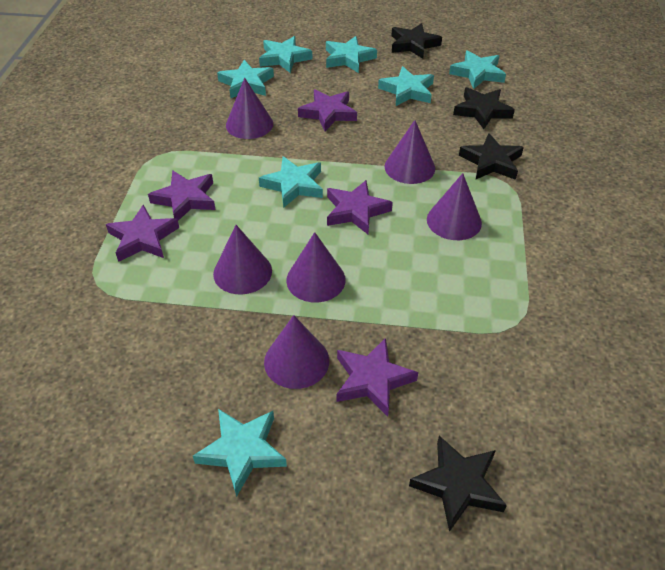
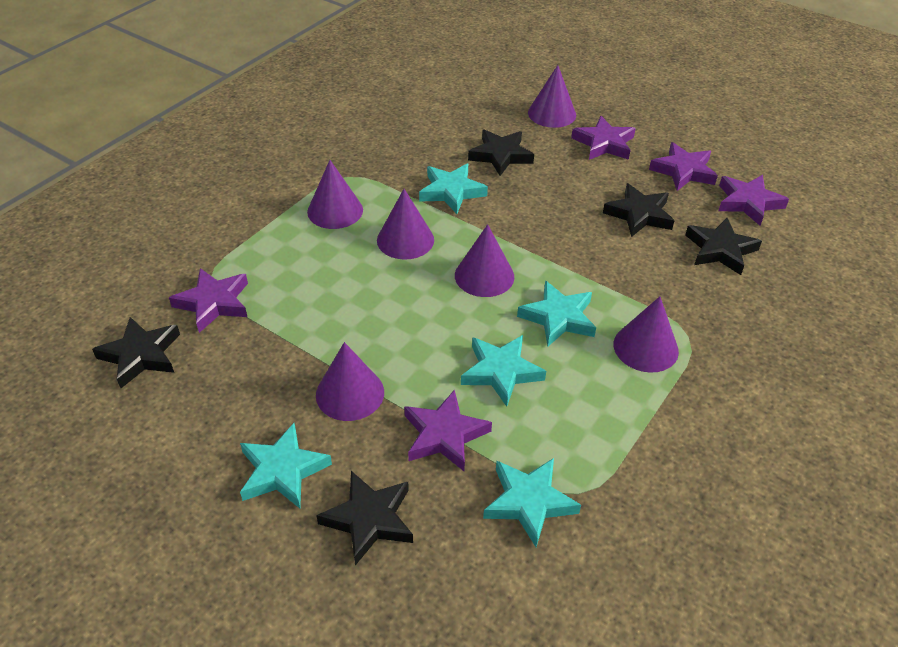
black star: [391,23,442,59] [409,436,507,532] [453,87,515,129] [459,133,524,180] = 4 -> [92,317,180,388] [316,471,413,565] [468,129,534,176] [603,183,675,237] [685,218,762,275] = 5
turquoise star: [193,409,287,497] [217,60,274,98] [259,36,312,73] [259,156,323,208] [326,36,377,73] [378,66,434,106] [449,50,506,89] = 7 -> [240,423,332,508] [419,164,488,214] [461,335,546,407] [483,458,581,547] [517,280,596,346] = 5

